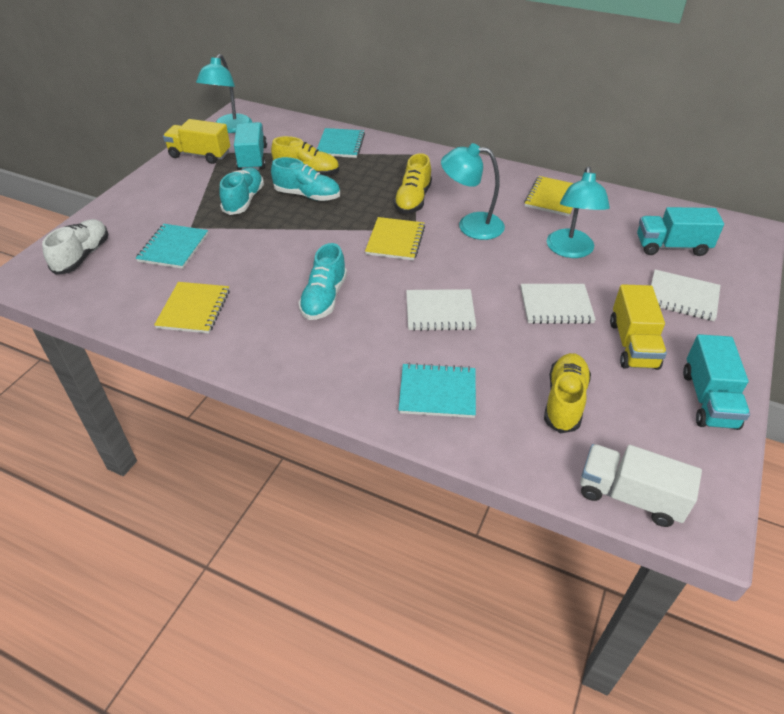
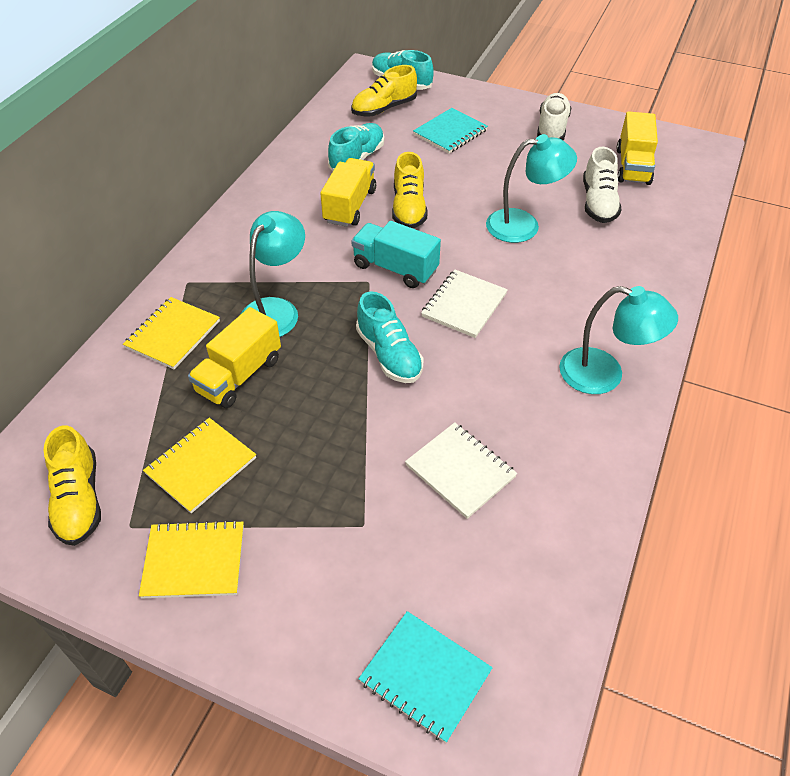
turquoise notebook: [136,224,208,269] [317,128,365,158] [399,363,476,418] = 3 -> [358,611,493,743] [413,108,488,153] = 2
turquoise truck: [234,122,267,170] [637,207,724,256] [683,334,750,430] = 3 -> [351,221,441,288] = 1
white notebook: [406,289,476,331] [521,284,596,324] [651,269,721,321] = 3 -> [405,422,517,519] [421,270,508,338] = 2
white shoe: [42,219,108,275] = 1 -> [537,93,571,140] [583,147,621,223] = 2
white truck: [580,444,702,527] = 1 -> none = 0
yellow truck: [163,119,230,164] [610,284,667,370] = 2 -> [188,307,281,408] [320,158,376,227] [616,111,658,185] = 3

